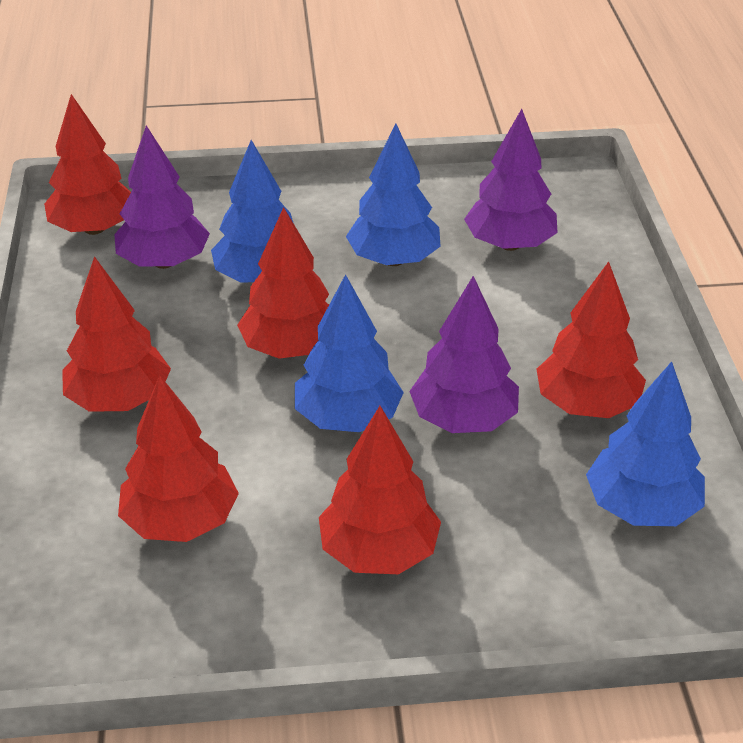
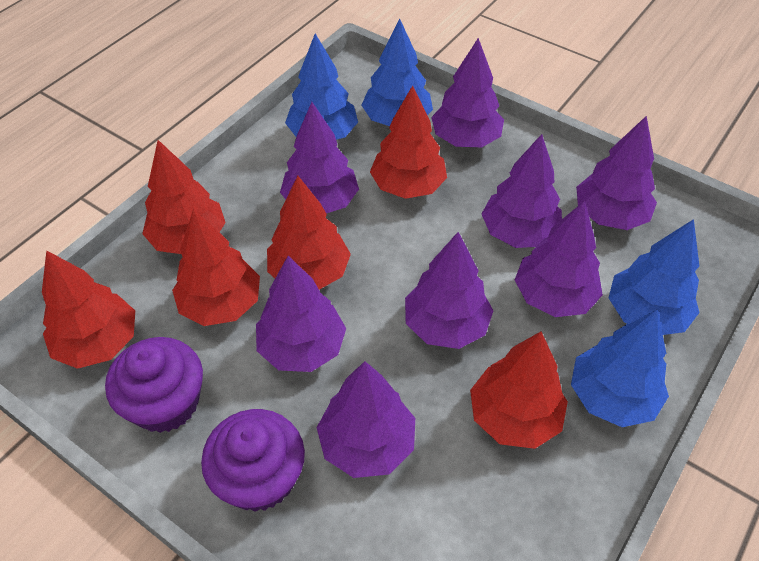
purple cupcake: none = 0 -> [105,337,203,433] [201,409,305,512] = 2
purple tree: [114,125,210,269] [409,276,519,433] [464,109,558,251] = 3 -> [256,256,346,372] [280,102,359,213] [317,361,415,478] [405,232,494,349] [431,38,504,147] [482,134,562,248] [515,201,603,317] [576,116,657,230] = 8

